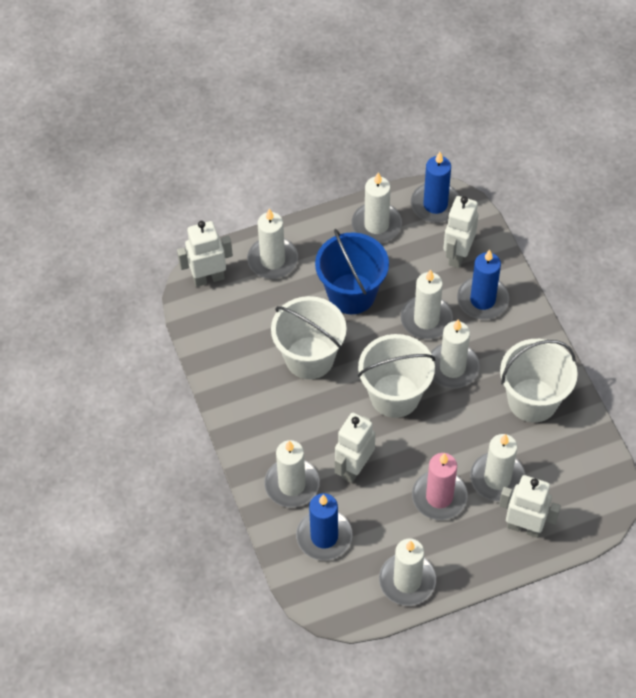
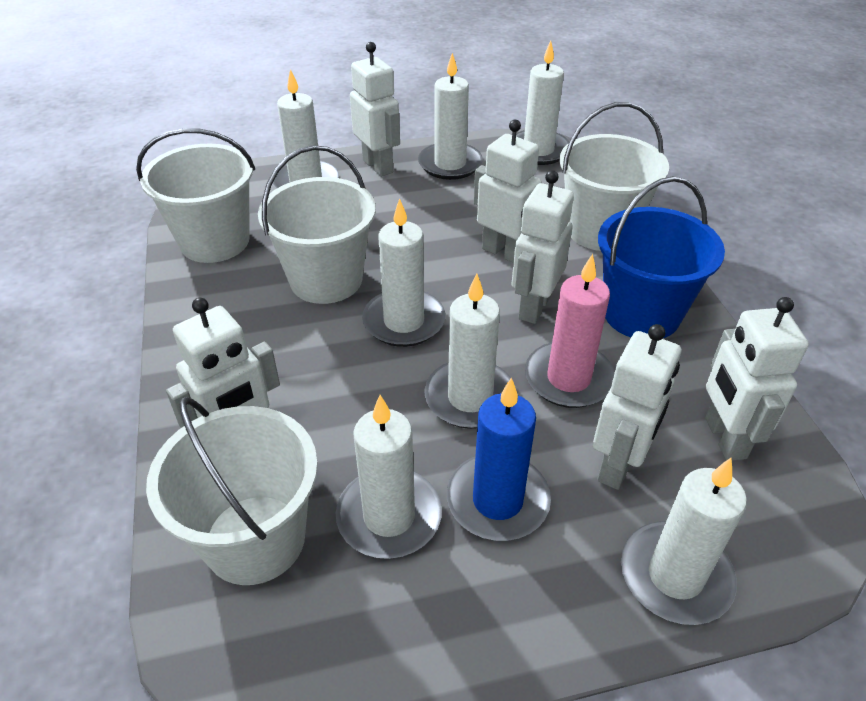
blue candle: [296,493,353,561] [411,152,459,223] [457,250,509,320] = 3 -> [447,378,551,541] = 1
white bucket: [271,296,347,379] [358,334,435,418] [500,339,578,423] = 3 -> [136,128,255,263] [146,397,318,585] [258,145,376,304] [560,102,669,251] = 4
white robot: [177,221,233,287] [335,413,375,483] [443,196,478,268] [499,475,561,538] = 4 -> [166,298,280,428] [350,42,400,177] [474,120,542,263] [511,170,574,324] [593,324,681,490] [705,297,809,461] = 6

